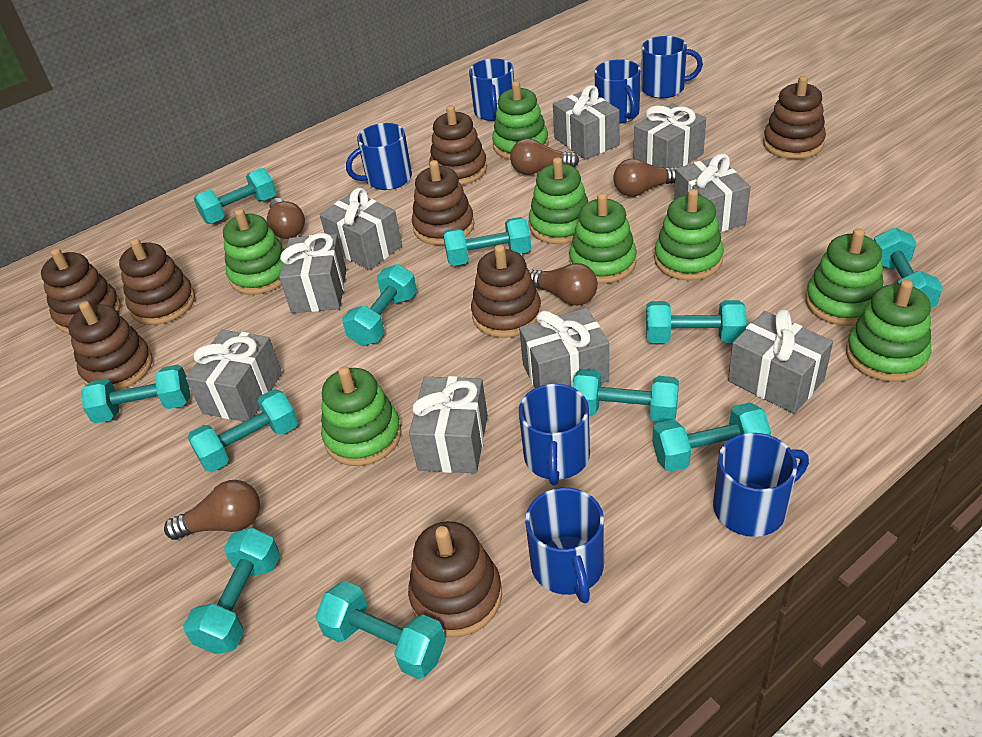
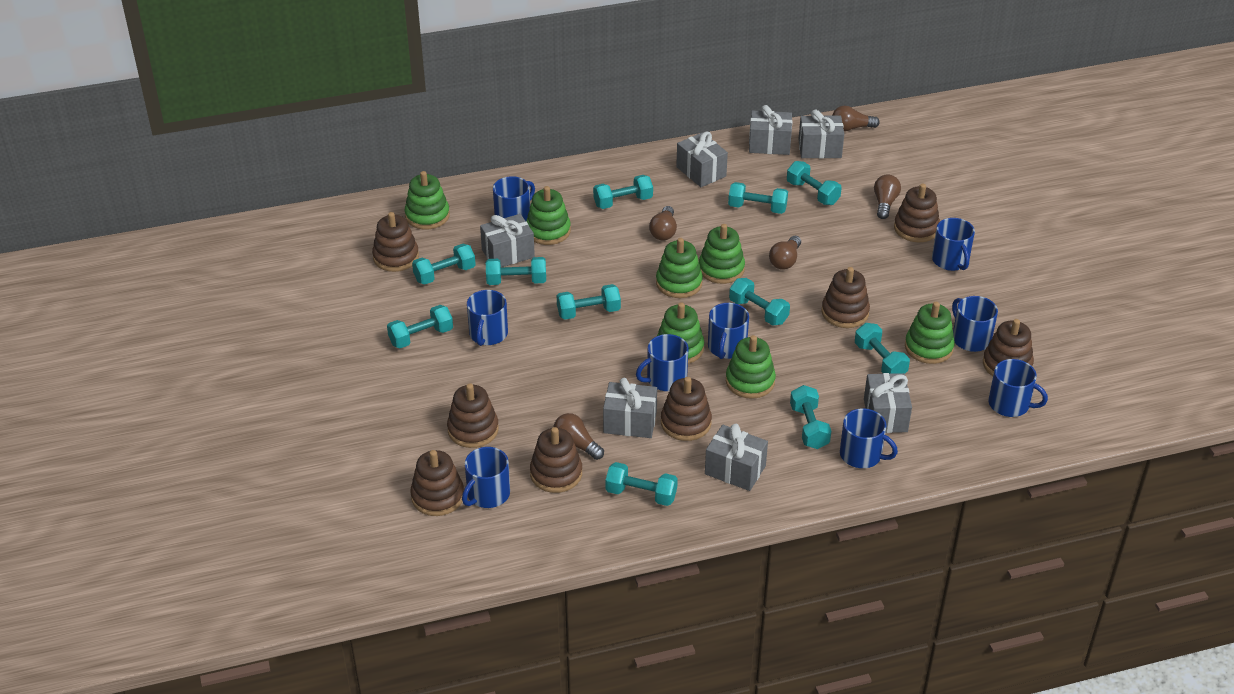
blue mug: [346,123,412,190] [469,59,514,121] [519,384,590,485] [525,488,604,603] [594,59,641,124] [641,36,703,98] [713,433,809,537] = 7 -> [462,447,510,508] [467,290,508,346] [493,176,535,221] [636,334,689,391] [708,303,749,359] [840,408,898,468] [932,218,975,271] [952,296,998,352] [989,359,1048,417] = 9
green stacking toy: [223,209,285,295] [321,366,402,466] [492,81,549,159] [529,157,588,244] [569,193,637,284] [654,189,724,281] [805,228,884,326] [846,280,931,382] = 8 -> [404,171,450,230] [526,186,571,245] [656,238,703,298] [657,302,704,364] [699,224,745,284] [726,335,776,399] [905,302,955,364] = 7
grey gift: [186,330,282,422] [279,233,346,313] [320,188,402,270] [409,376,488,473] [519,308,609,388] [553,85,620,160] [634,103,706,168] [674,154,751,232] [728,310,833,414] = 9 -> [480,214,535,267] [603,378,657,438] [676,131,728,187] [705,424,768,491] [749,105,792,155] [798,110,844,159] [864,373,912,433] = 7

